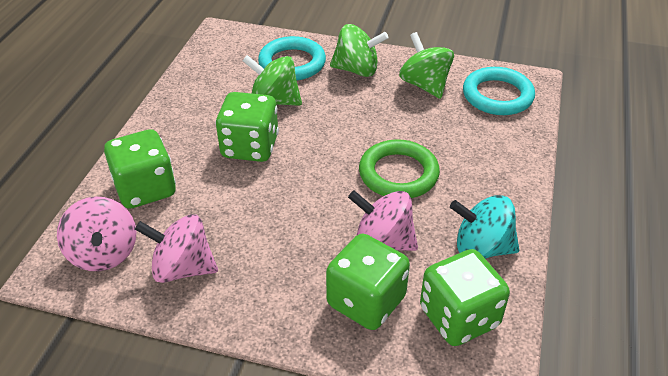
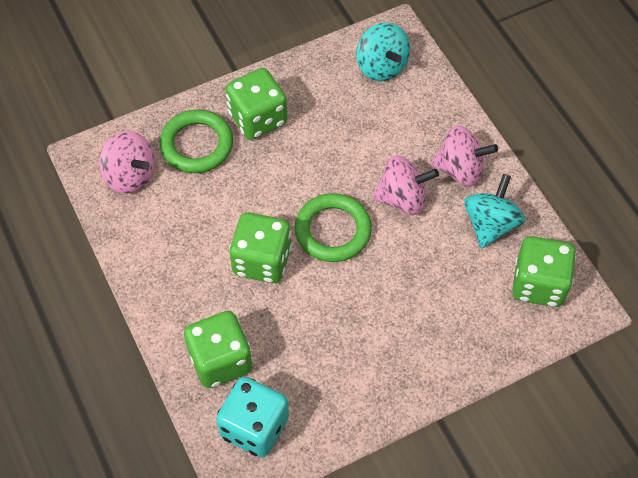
green ring: [359,139,440,198] = 1 -> [160,110,233,173] [295,193,372,262] = 2
green spinning top: [243,55,302,106] [330,24,388,77] [399,32,454,99] = 3 -> none = 0
turquoise dice: none = 0 -> [216,377,289,458] = 1
turquoise ring: [258,36,326,80] [463,67,535,115] = 2 -> none = 0
turquoise spinning top: [450,195,519,259] = 1 -> [356,23,410,81] [464,174,525,249] = 2

